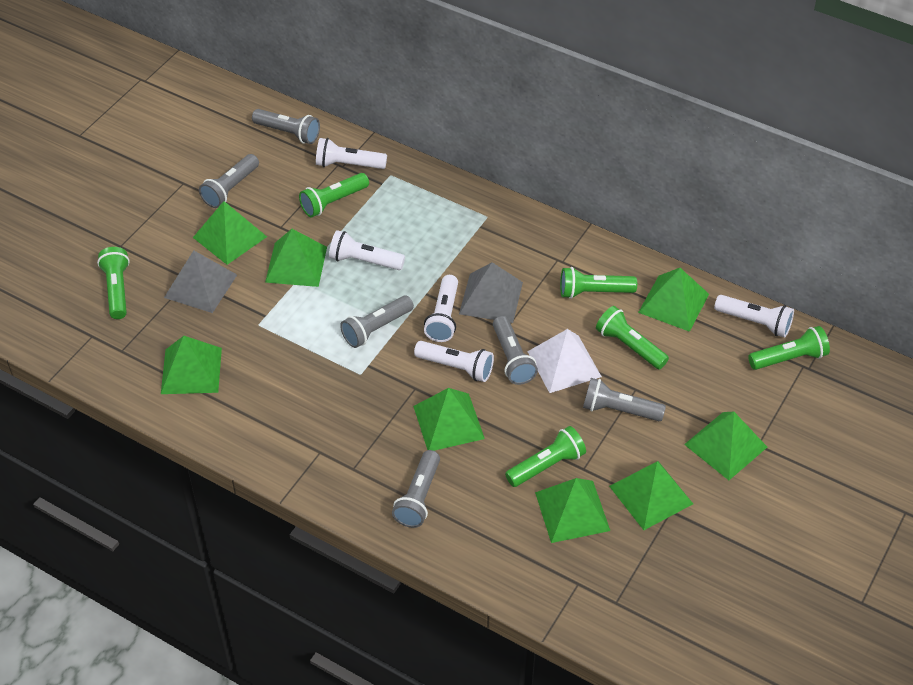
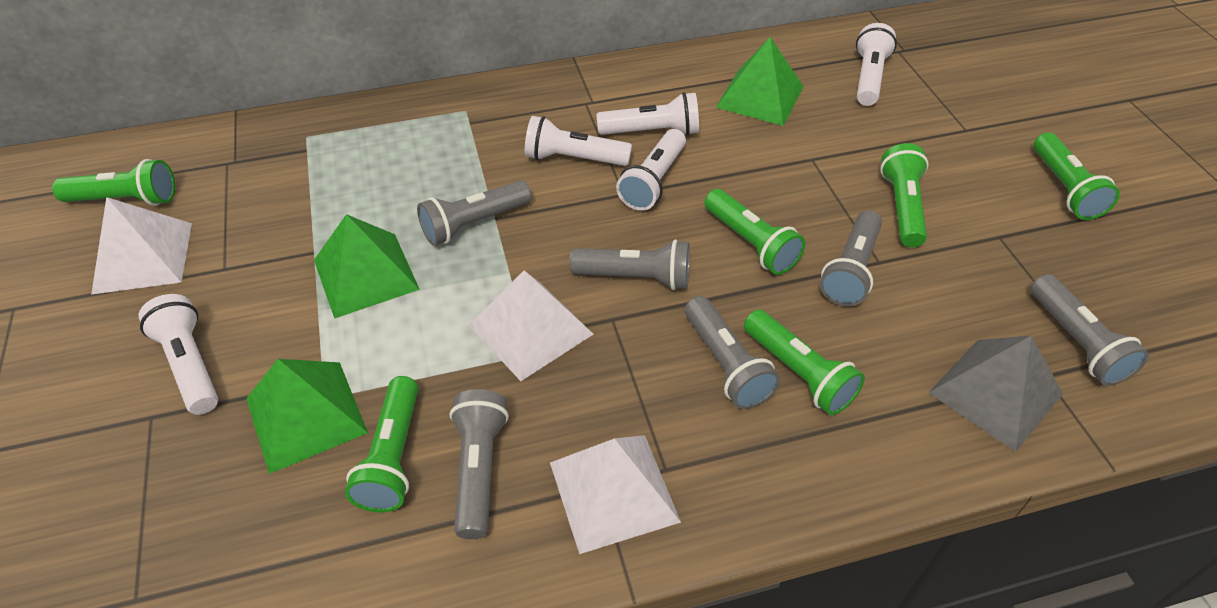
green pyramid: [161,336,222,394] [193,201,267,265] [265,229,327,287] [413,388,485,451] [535,478,610,543] [609,461,693,530] [638,268,709,332] [684,411,767,480] = 8 -> [246,359,368,474] [314,214,420,319] [716,37,804,126] = 3
grey pyramid: [164,250,237,313] [459,262,523,323] = 2 -> [928,336,1063,452] = 1
white pyramid: [527,329,602,393] = 1 -> [91,197,192,295] [469,270,593,381] [550,435,681,554] = 3

